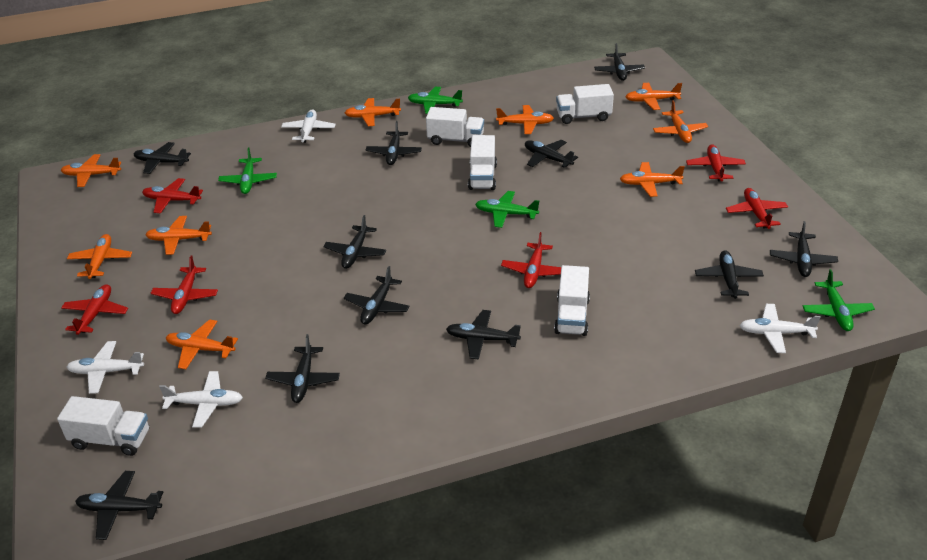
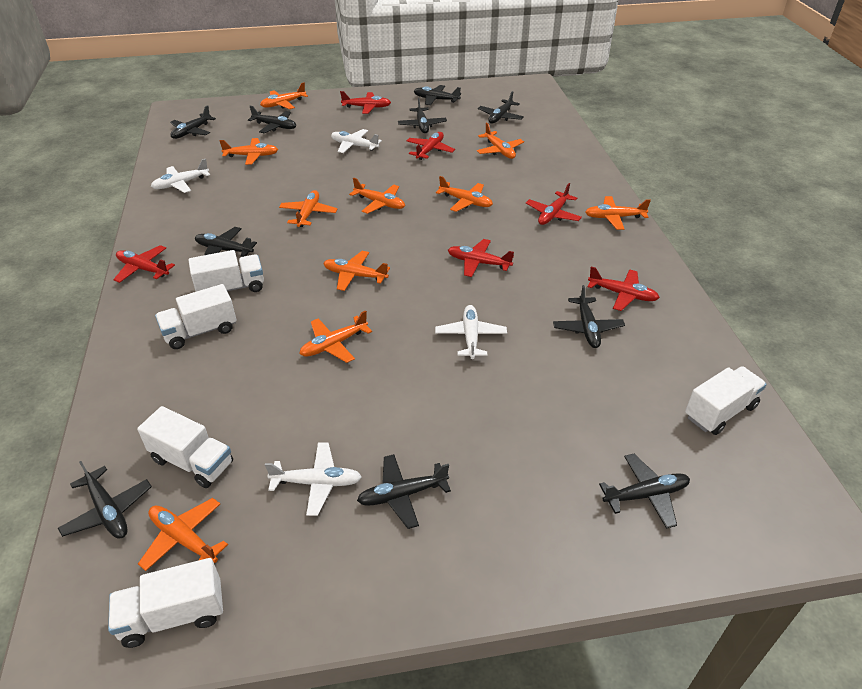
black plane: [75,471,163,540] [134,142,191,174] [265,334,340,403] [323,215,386,269] [344,266,410,324] [366,121,422,165] [446,310,521,360] [525,140,578,168] [594,43,645,81] [695,250,764,299] [770,221,838,277] = 11 -> [58,461,152,539] [170,105,216,139] [195,227,257,257] [248,106,296,133] [357,454,451,529] [398,98,447,133] [414,85,461,105] [478,91,524,124] [553,285,625,348] [599,454,690,529] = 10
green plane: [218,147,277,194] [408,87,463,114] [475,191,539,228] [803,269,875,331] = 4 -> none = 0
orange plane: [61,154,121,187] [67,234,132,279] [145,216,212,255] [166,319,238,369] [345,98,401,126] [496,105,554,134] [620,162,685,197] [625,83,682,110] [653,100,708,143] = 9 -> [138,498,228,571] [219,138,278,165] [260,82,308,109] [279,190,337,227] [299,310,372,363] [323,251,390,291] [349,178,405,214] [436,176,493,212] [477,123,524,159] [585,196,651,230] = 10

